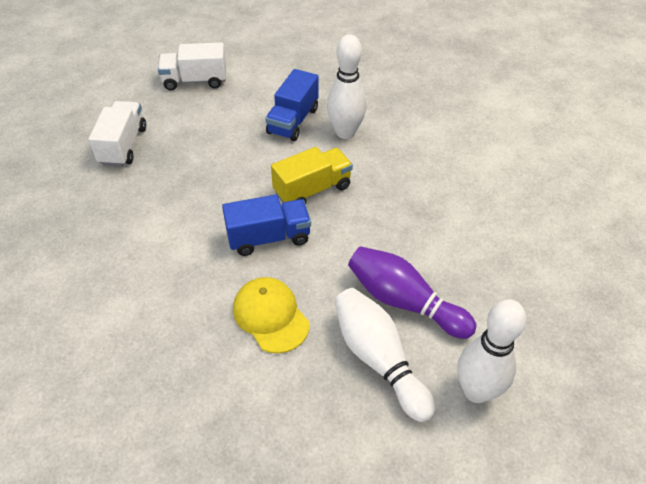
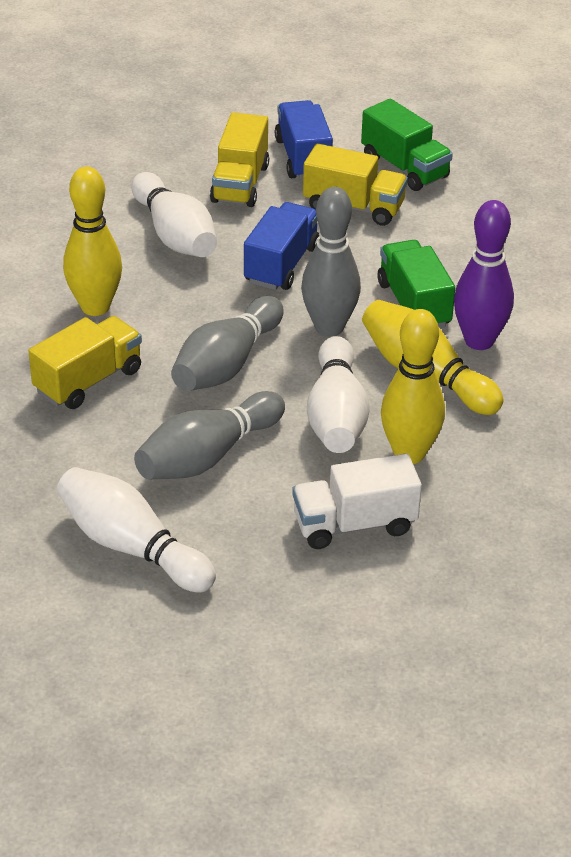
green truck: none = 0 -> [361,99,453,191] [377,240,455,328] = 2
grey bowling pin: none = 0 -> [134,391,285,479] [171,296,284,391] [301,187,361,337] = 3
white truck: [89,101,146,167] [158,42,226,91] = 2 -> [292,453,422,549] = 1
yellow bowling pin: none = 0 -> [63,167,122,316] [362,300,503,415] [381,309,445,464] = 3
yellow cap: [233,277,310,353] = 1 -> none = 0
yellow truck: [271,147,353,204] = 1 -> [29,316,142,409] [210,112,269,207] [303,143,408,226] = 3

